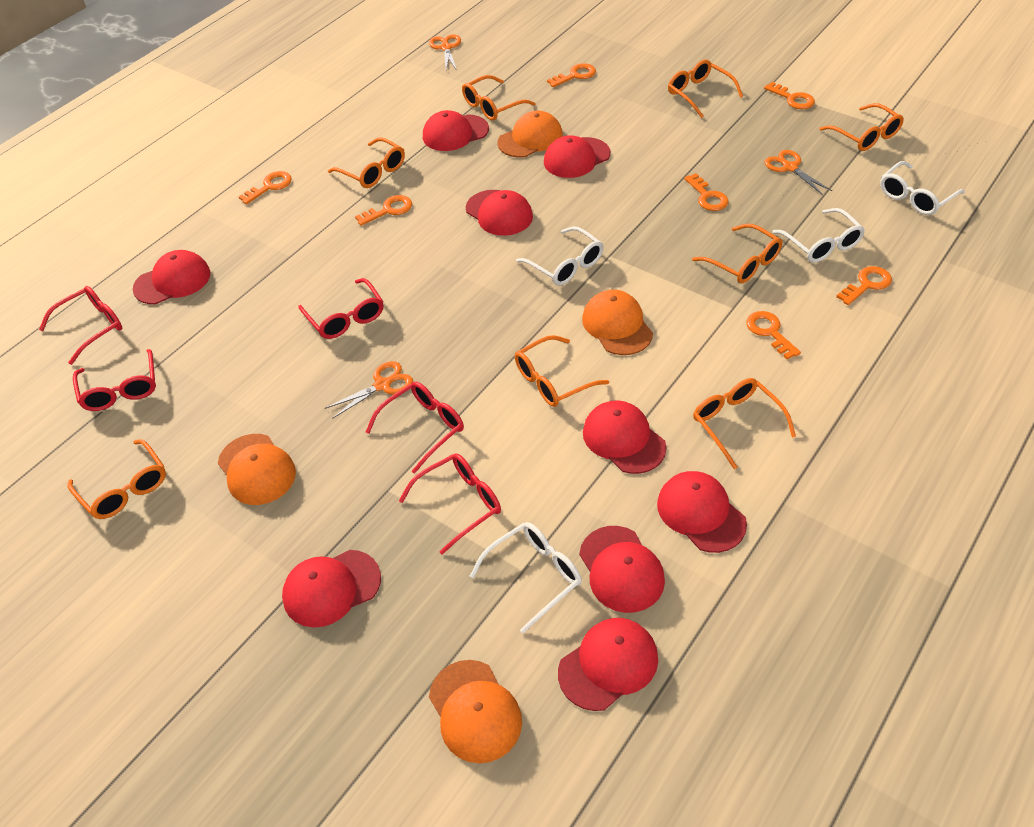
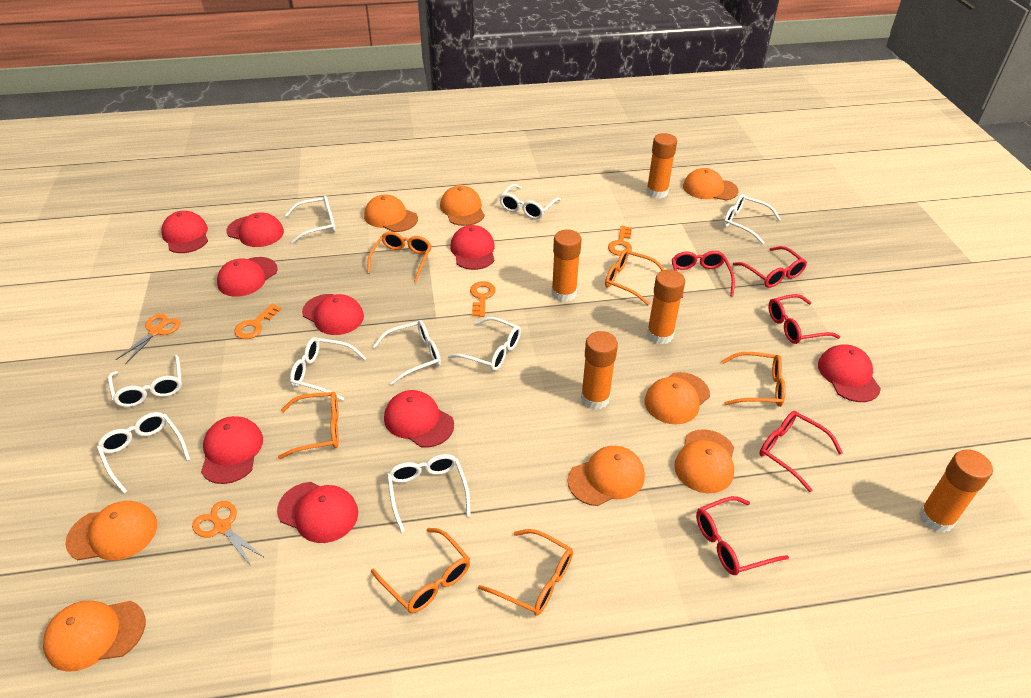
orange cap: [218,434,296,505] [429,660,522,763] [497,111,563,158] [582,290,653,355] = 4 -> [43,600,146,672] [65,501,157,561] [364,194,418,232] [440,185,485,226] [568,446,645,506] [645,372,710,424] [674,429,734,493] [683,168,739,201] = 8
orange glasses: [67,439,166,519] [328,137,405,188] [462,75,535,121] [515,335,609,407] [668,60,743,118] [692,224,782,283] [693,378,796,469] [819,103,904,151] = 8 -> [278,392,339,459] [367,231,432,282] [371,528,470,613] [478,529,573,616] [605,249,665,306] [721,352,786,407] = 6
orange glue stick: none = 0 -> [552,229,582,302] [581,331,618,410] [646,133,677,199] [647,270,685,344] [919,449,993,533] = 5
orange key: [239,171,292,204] [355,195,412,226] [547,63,596,87] [684,173,729,211] [746,311,801,359] [764,82,815,109] [836,266,892,305] = 7 -> [234,304,281,339] [470,281,496,317] [608,226,632,256] = 3
orange scissors: [325,361,413,419] [429,34,461,70] [764,150,832,195] = 3 -> [116,314,181,365] [192,501,265,567] = 2
white glasses: [470,522,581,633] [516,226,603,286] [772,208,865,263] [880,161,965,215] = 4 -> [97,412,190,494] [108,355,182,407] [285,196,335,244] [290,337,366,401] [372,320,441,385] [387,454,471,533] [448,317,521,371] [499,184,561,220] [723,194,781,244] = 9

